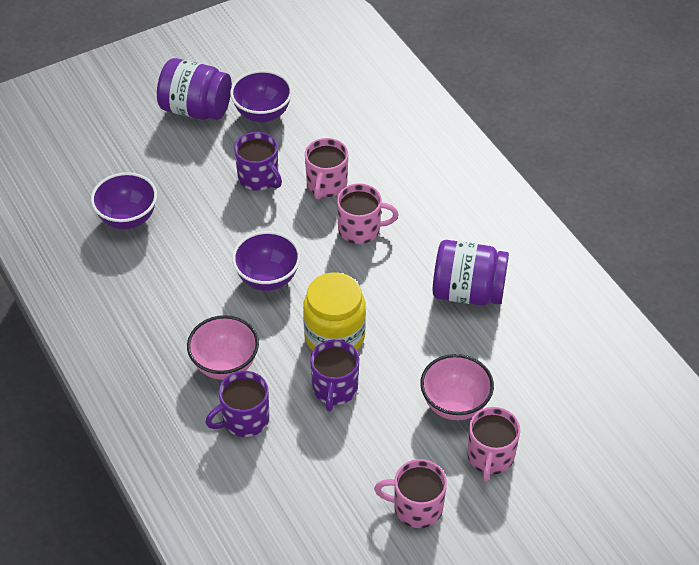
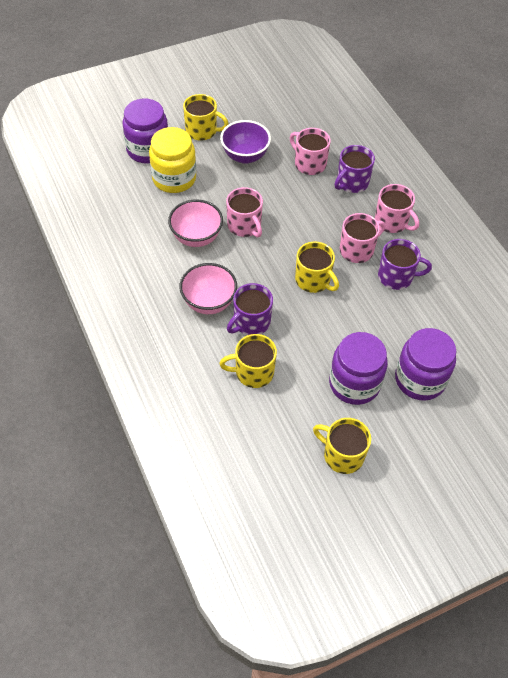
purple bowl: [91,172,157,229] [230,70,292,123] [232,231,301,291] = 3 -> [220,120,271,164] = 1
purple jar: [157,58,232,120] [433,240,509,305] = 2 -> [123,99,168,164] [329,332,388,405] [395,328,456,401] = 3
yellow mug: none = 0 -> [183,94,228,141] [219,334,277,388] [295,242,339,293] [313,418,371,474] = 4

